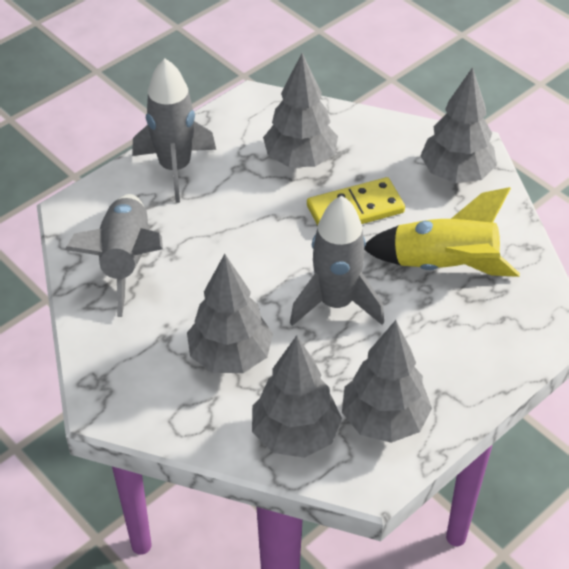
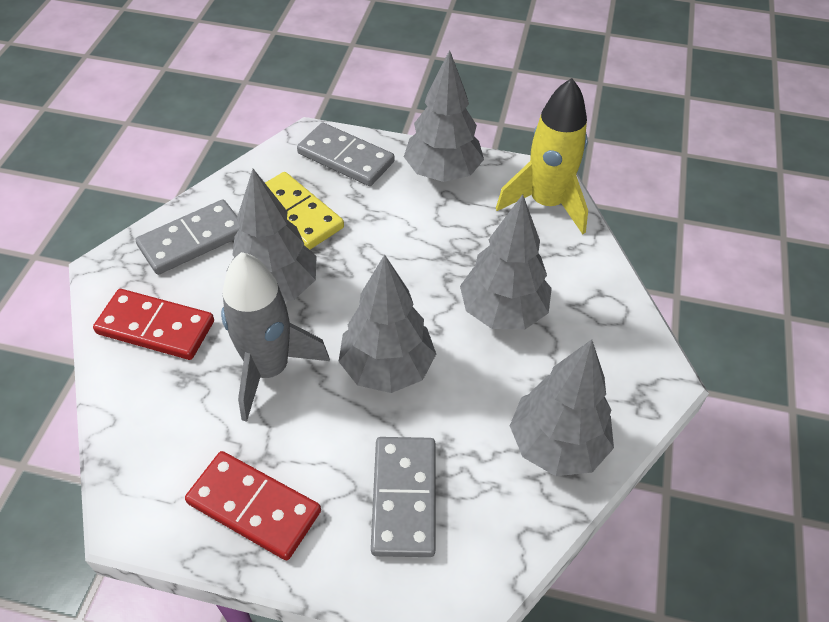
grey domino: none = 0 -> [136,199,240,275] [297,123,394,186] [371,437,435,557] = 3
grey rocket: [65,194,163,317] [132,58,216,203] [290,196,384,326] = 3 -> [221,252,330,422] = 1
red domino: none = 0 -> [93,289,214,360] [185,451,321,561] = 2

